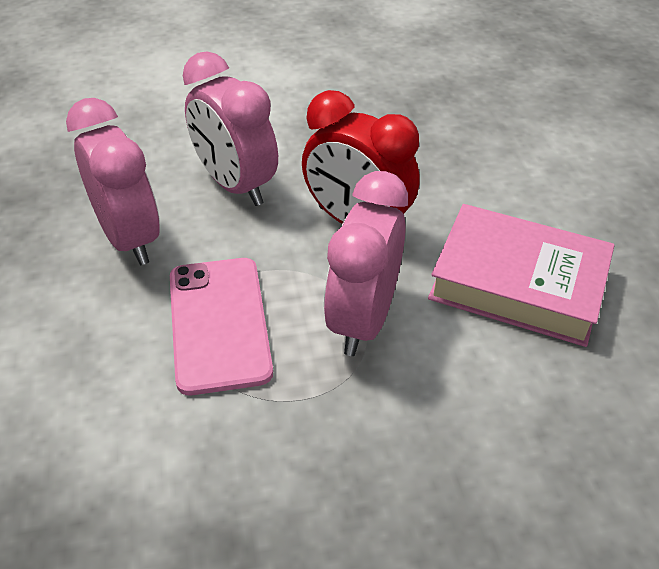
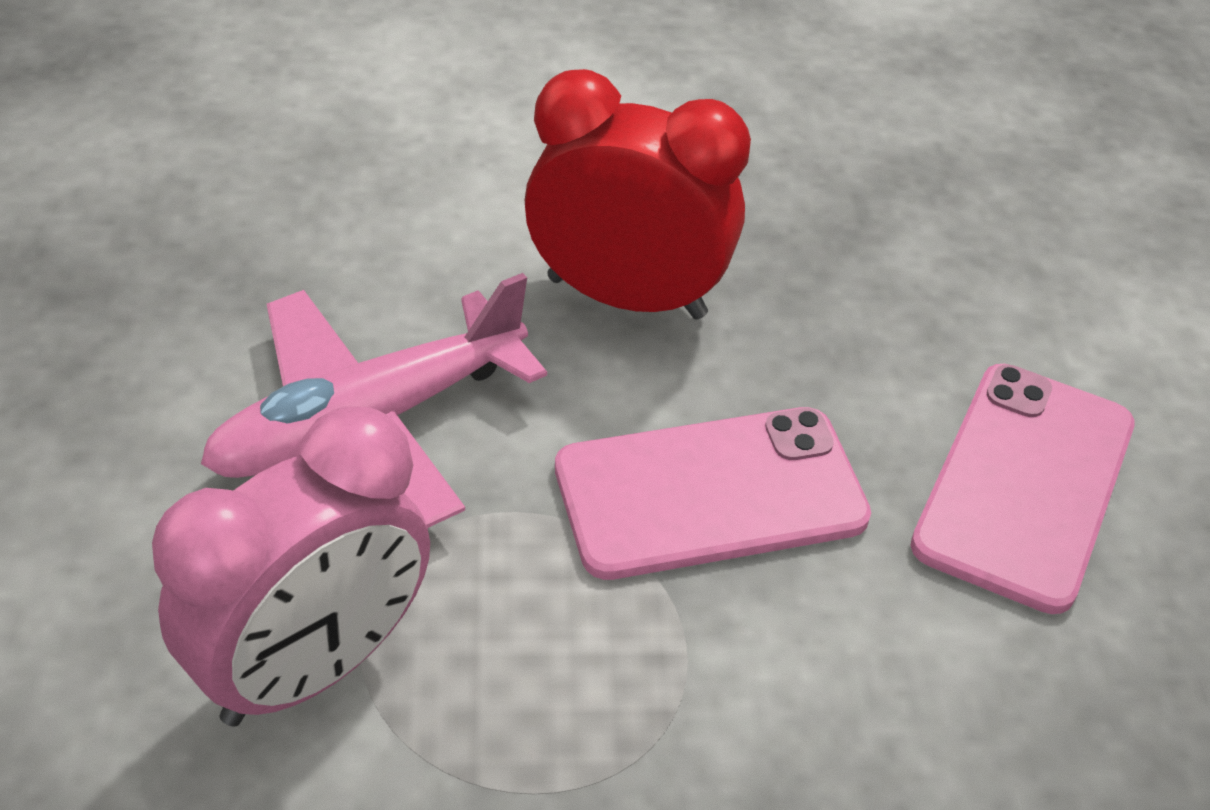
pink book: [428,204,615,347] = 1 -> none = 0
pink clock: [66,98,160,265] [183,51,278,206] [324,171,408,356] = 3 -> [152,406,430,726] = 1
pink phone: [170,258,273,395] = 1 -> [555,407,871,580] [910,364,1135,614] = 2
pink plane: none = 0 -> [201,273,547,528] = 1

